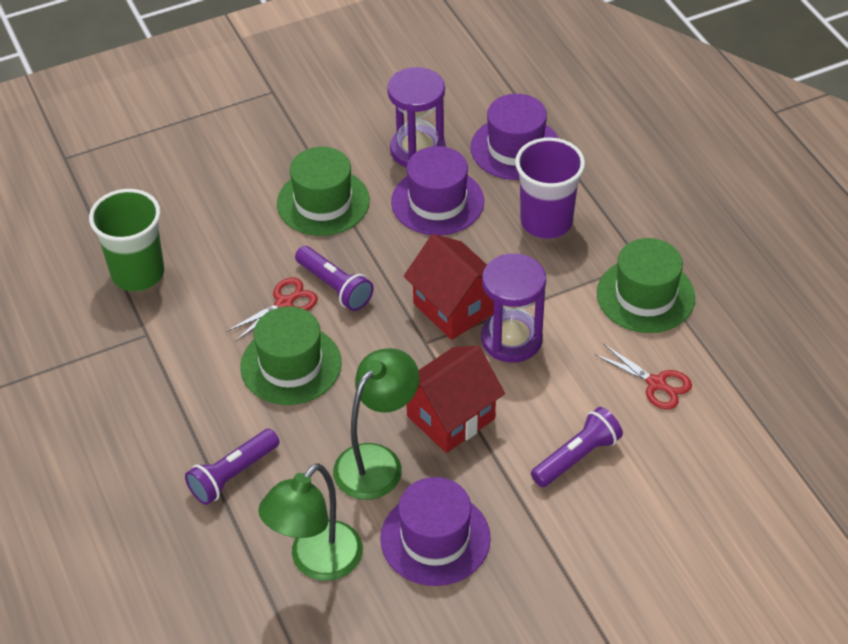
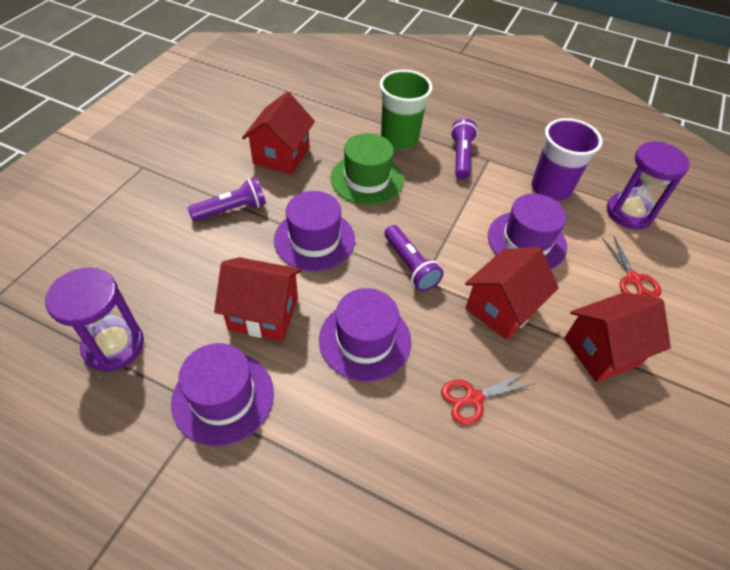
green hat: [240,306,341,405] [277,147,370,236] [597,238,695,333] = 3 -> [330,133,404,205] = 1
green lamp: [258,463,363,581] [333,348,419,500] = 2 -> none = 0
purple hat: [380,477,491,586] [391,146,484,235] [471,94,558,180] = 3 -> [171,343,274,446] [274,191,355,271] [319,288,411,382] [488,194,567,269] = 4
red house: [404,234,494,340] [406,346,505,453] = 2 -> [214,257,302,341] [242,92,315,174] [465,246,559,340] [564,292,671,383] = 4

